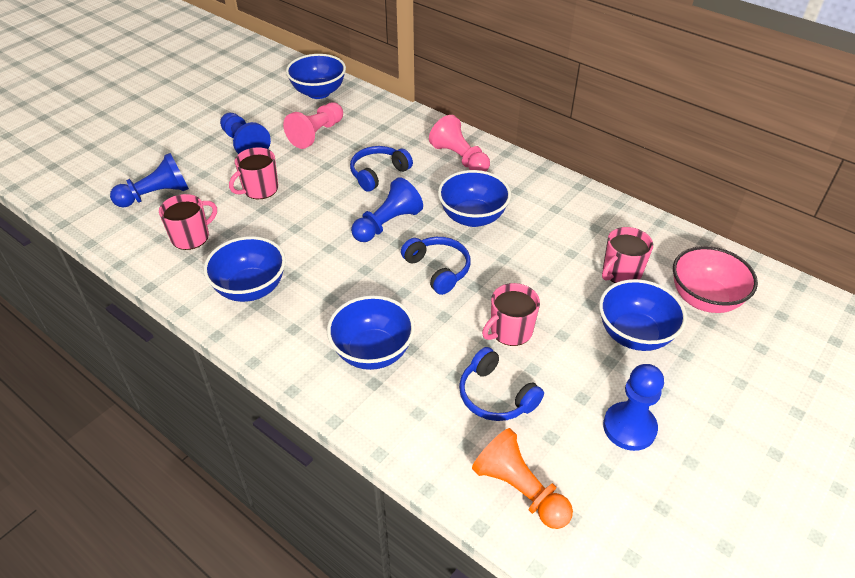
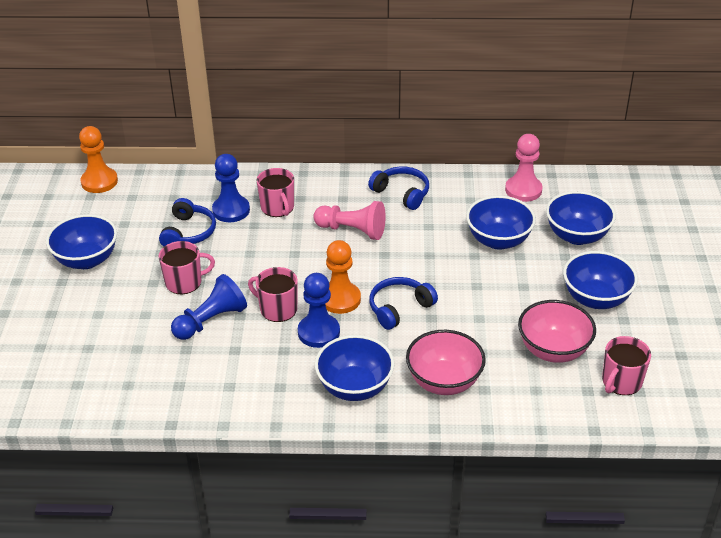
blue pawn: [110,153,189,208] [220,113,271,154] [351,177,423,242] [603,364,664,451] = 4 -> [171,274,247,340] [212,154,250,222] [298,273,340,348] = 3
orange pawn: [472,428,573,529] = 1 -> [79,126,118,193] [325,240,361,314] = 2
pink bowl: [673,246,758,313] = 1 -> [406,330,486,395] [518,300,596,363] = 2

